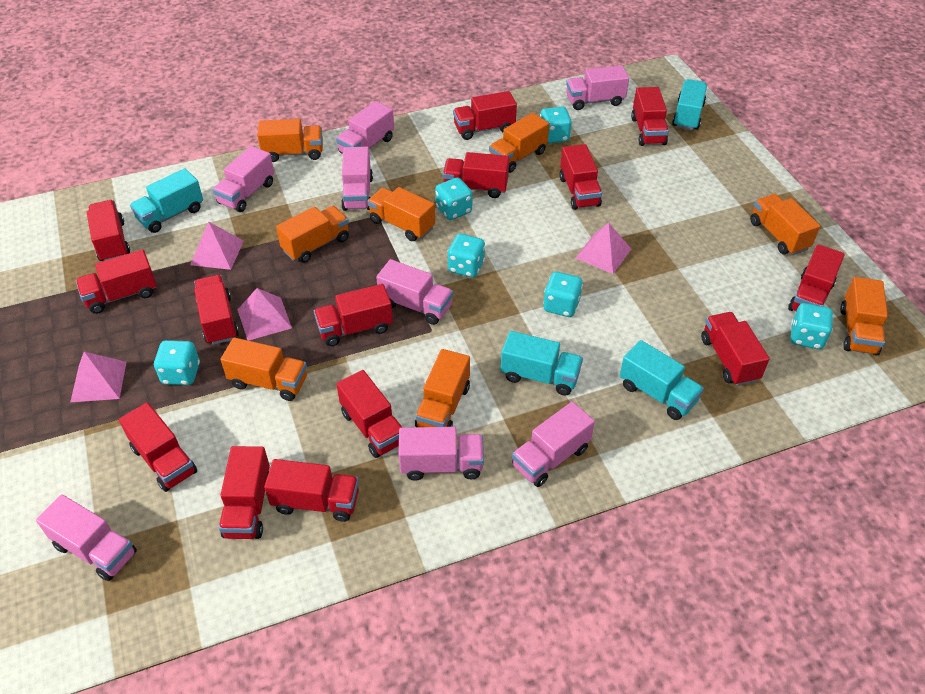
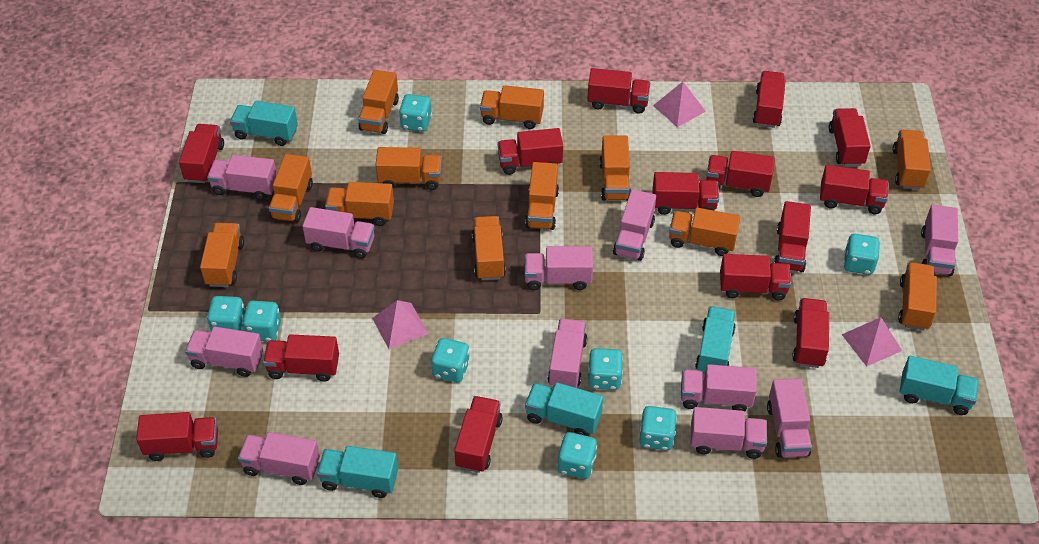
orange truck: [220,337,307,401] [257,119,323,162] [276,206,349,263] [367,187,435,241] [415,349,470,427] [489,113,549,173] [750,194,820,255] [840,277,888,356] = 8 -> [200,223,244,287] [269,154,313,222] [325,182,394,226] [358,70,399,134] [376,147,442,190] [472,216,506,280] [480,85,544,129] [525,162,559,230] [599,135,631,201] [669,208,740,256] [893,130,931,190] [898,262,937,330] = 12
pink pyramid: [70,352,126,402] [190,222,244,270] [238,288,292,341] [576,222,631,274] = 4 -> [372,300,428,349] [653,82,706,127] [842,317,902,366] = 3
pink truck: [36,494,137,581] [213,146,274,212] [336,101,394,153] [341,147,373,211] [376,259,453,325] [398,427,484,481] [512,402,595,487] [566,65,629,110] = 8 -> [185,327,263,377] [207,155,277,200] [238,432,320,485] [303,207,375,258] [524,246,593,290] [548,319,587,388] [613,189,656,261] [681,364,757,412] [691,407,767,459] [767,379,812,458] [921,205,958,276] = 11
turquoise dice: [154,340,200,385] [435,177,472,220] [447,234,485,278] [540,107,572,144] [543,272,583,317] [791,303,833,349] = 6 -> [207,296,245,331] [242,301,281,341] [399,94,432,132] [431,338,470,382] [557,432,597,479] [588,348,623,390] [639,406,677,450] [844,234,880,275] = 8
turquoise truck: [130,168,203,233] [501,331,583,396] [620,340,704,420] [672,79,707,130] = 4 -> [230,101,298,146] [317,446,398,498] [525,383,603,436] [695,306,735,374] [900,356,979,415] = 5

